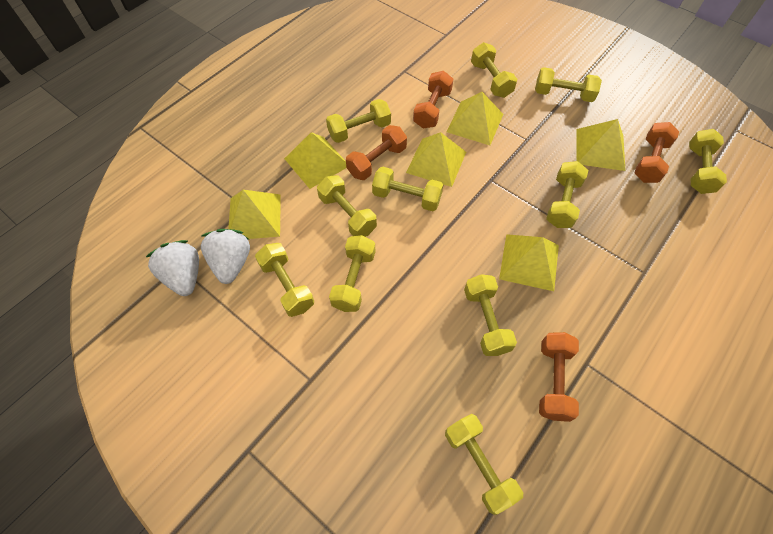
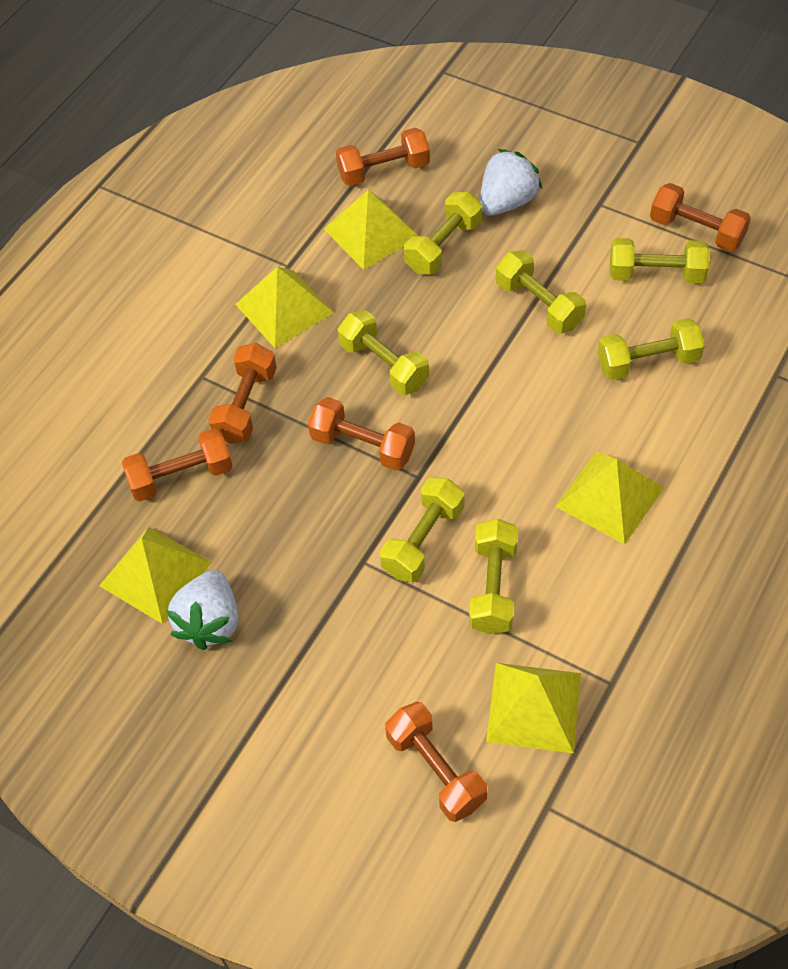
orange dumbbell: [346,125,407,180] [413,71,453,129] [539,332,579,422] [634,122,679,183] = 4 -> [122,428,233,501] [208,343,277,444] [308,397,415,471] [336,128,430,186] [385,702,487,822] [650,183,751,252] = 6
yellow dumbbell: [255,243,314,317] [317,175,377,237] [326,99,391,143] [329,235,375,312] [372,167,443,211] [445,414,523,515] [464,274,517,356] [471,42,517,98] [535,67,602,102] [546,161,588,228] [689,129,727,194] = 11 -> [338,310,429,395] [380,477,465,582] [404,192,482,275] [469,519,518,634] [496,250,586,334] [597,318,705,380] [610,238,709,283] = 7
yellow pyramid: [228,190,281,239] [284,132,346,189] [406,132,466,187] [447,92,503,145] [499,234,559,291] [577,119,626,171] = 6 -> [99,527,212,624] [235,267,334,348] [324,190,418,270] [486,663,581,753] [555,452,664,545] = 5

